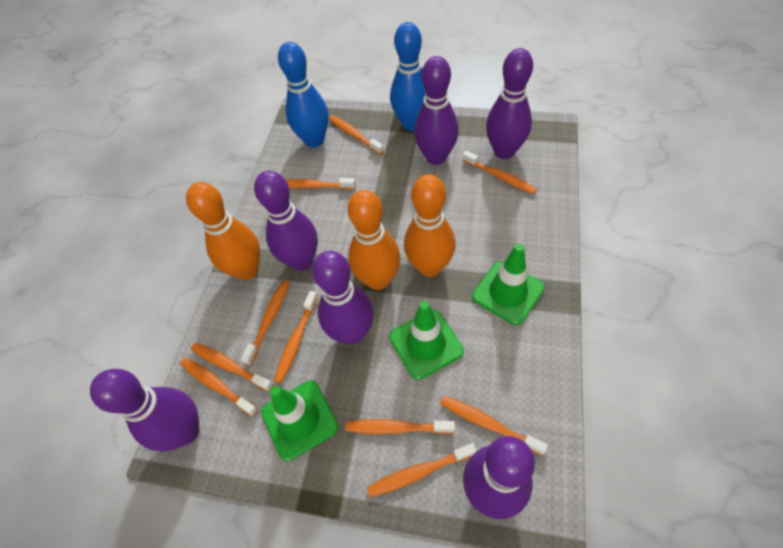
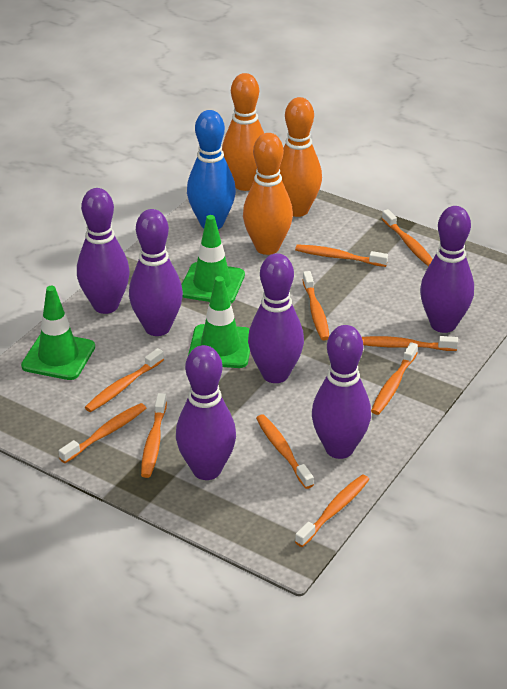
blue bowling pin: [278,42,329,148] [390,22,426,131] = 2 -> [187,110,236,229] = 1

